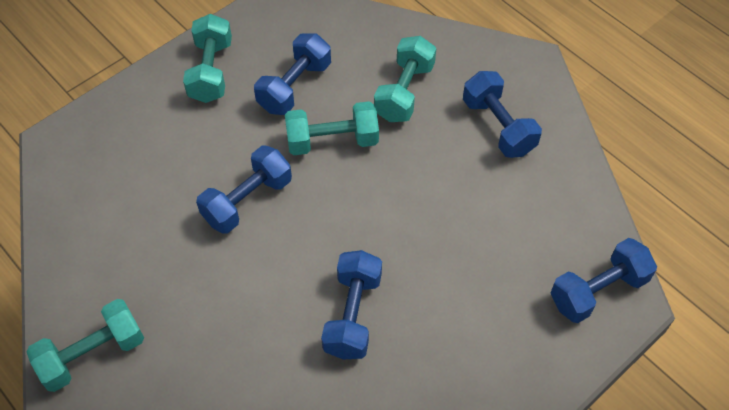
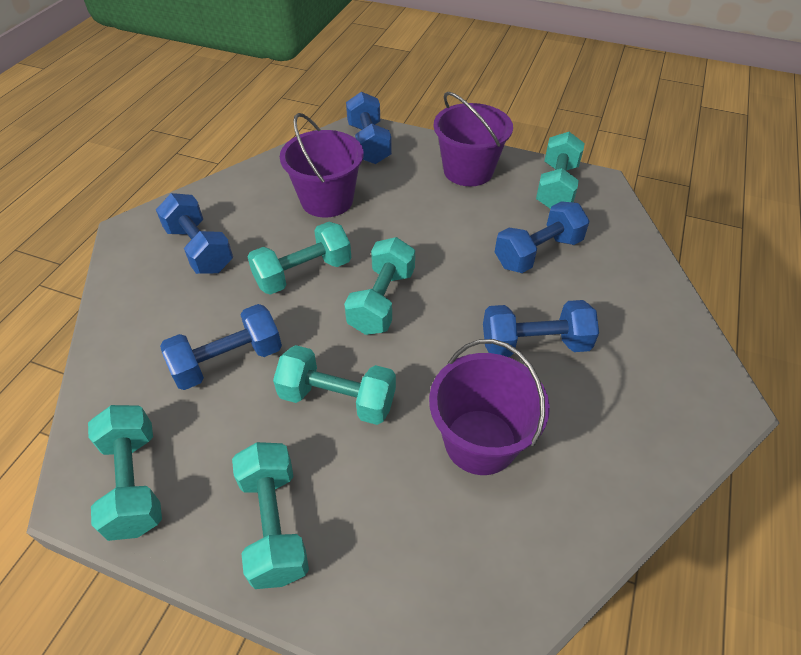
purple bucket: none = 0 -> [280,113,364,217] [429,339,550,475] [434,92,513,186] = 3
turquoise dumbbell: [27,299,144,392] [183,14,232,103] [285,101,379,155] [374,36,436,122] = 4 -> [88,405,162,541] [232,442,309,589] [247,222,351,295] [273,345,396,425] [344,237,415,335] [536,132,585,209] = 6

